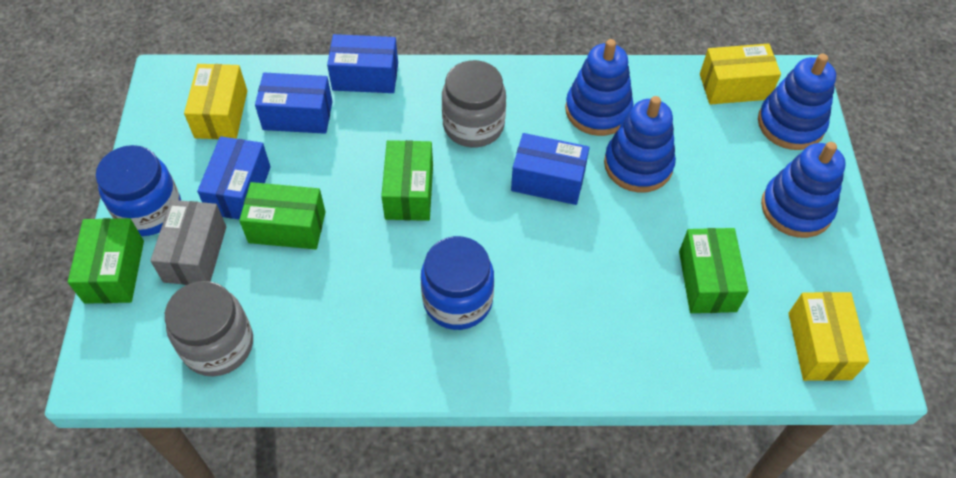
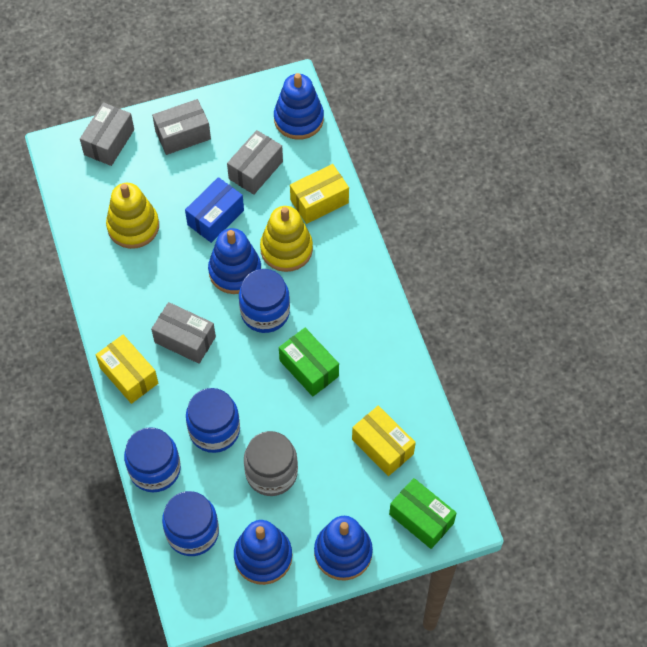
blue box: [197,136,271,219] [255,73,333,134] [327,34,398,93] [511,133,589,205] = 4 -> [185,177,244,243] = 1
blue jar: [96,145,181,236] [421,236,494,330] = 2 -> [124,427,181,492] [162,491,219,556] [186,388,240,453] [239,269,290,333] = 4
green box: [68,218,144,304] [239,182,325,249] [381,140,433,221] [679,228,749,313] = 4 -> [279,328,339,396] [389,478,456,549] = 2
grey box: [150,200,226,285] = 1 -> [80,102,134,166] [151,302,216,364] [152,99,211,155] [227,130,283,195] = 4
grey jar: [165,281,253,376] [442,60,506,147] = 2 -> [244,431,298,496] = 1
yellow stacking toy: none = 0 -> [106,183,159,249] [260,206,313,272] = 2

